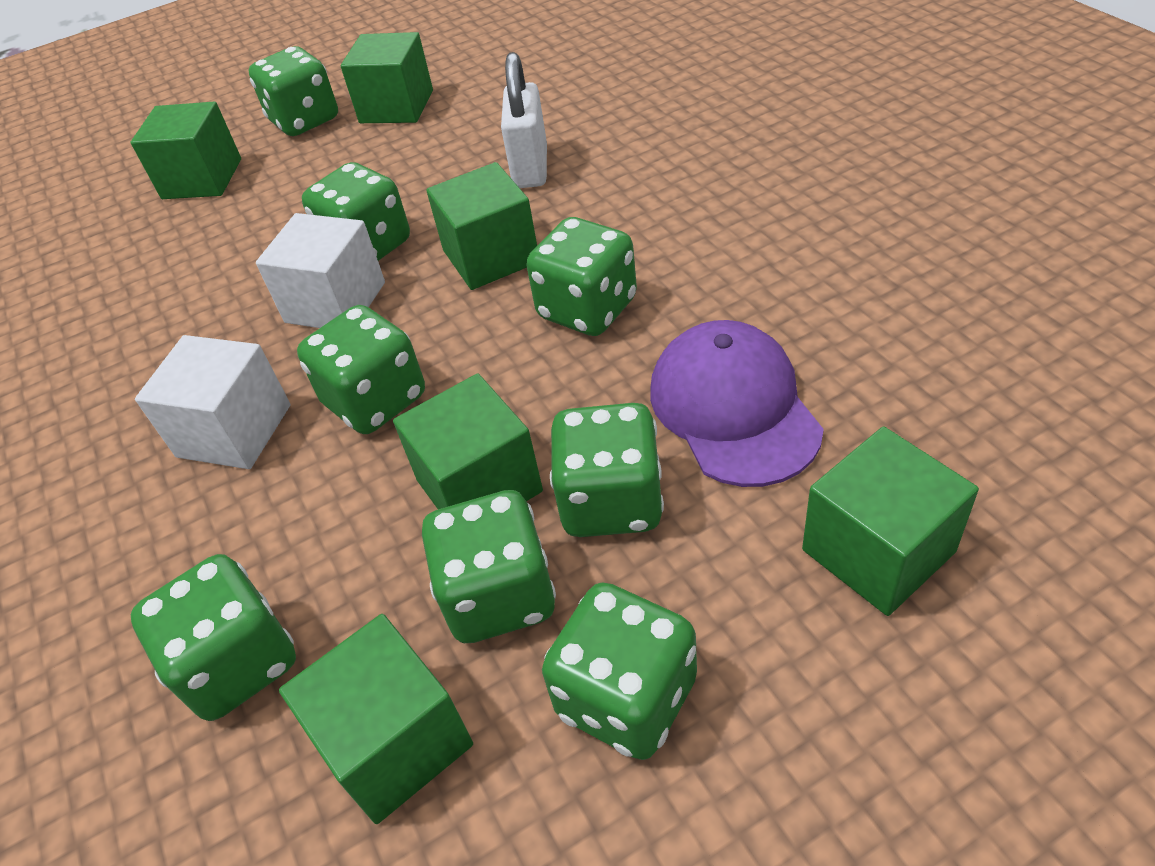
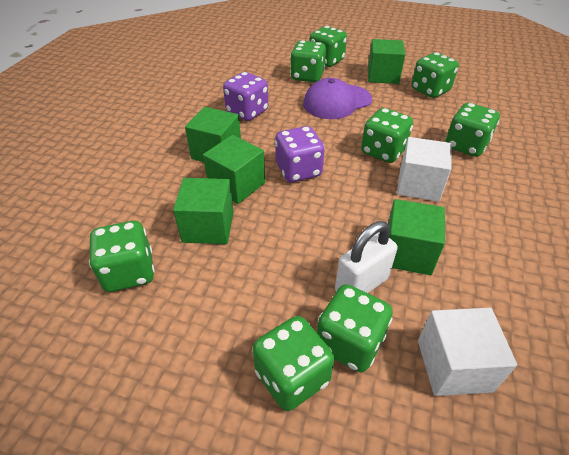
green cube: [131,102,241,199] [279,614,473,824] [341,32,433,123] [393,373,543,509] [426,162,537,290] [802,426,979,616] = 6 -> [173,178,234,244] [185,107,241,162] [203,135,265,204] [368,39,405,84] [388,199,445,275] = 5
purple dice: none = 0 -> [223,72,268,121] [275,126,325,182] = 2

